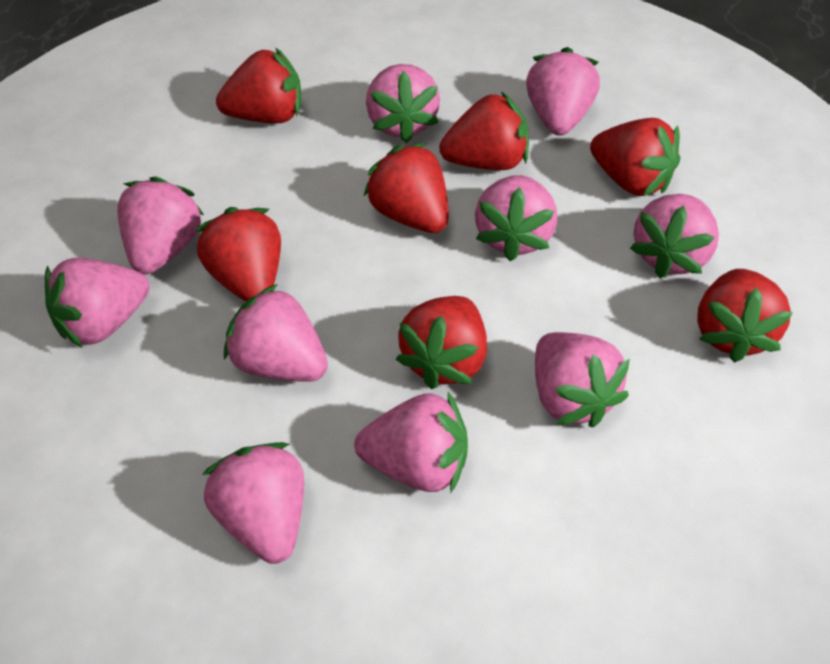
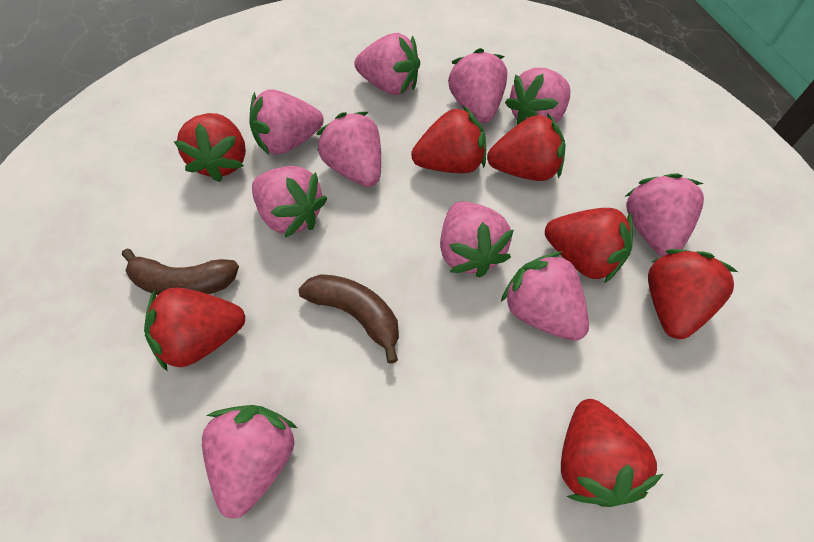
brown banana: none = 0 -> [122,248,239,295] [298,274,399,364] = 2

